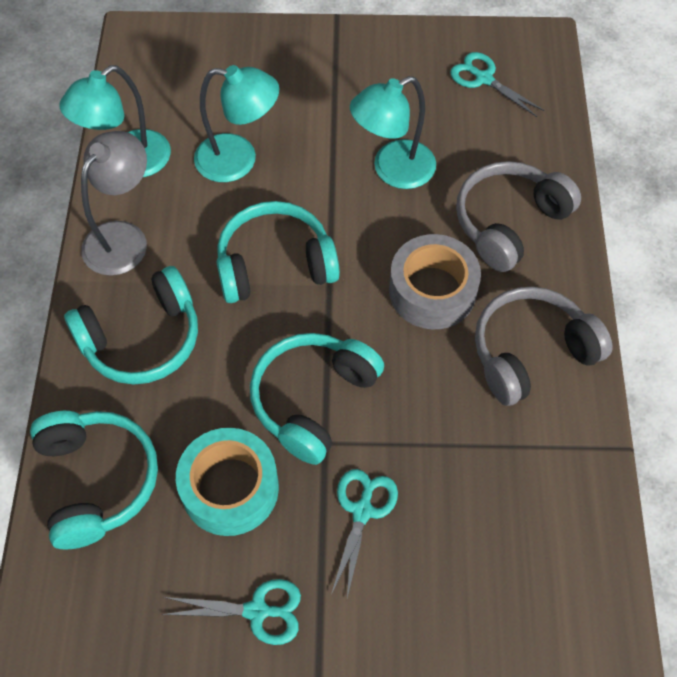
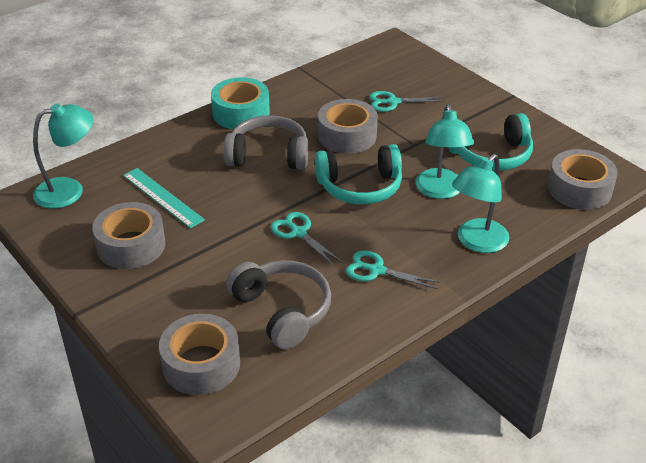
grey lamp: [81,131,147,276] = 1 -> none = 0
grey tape: [389,234,481,329] = 1 -> [92,202,165,269] [159,314,240,395] [318,99,378,154] [548,149,618,210] = 4
turquoise headphones: [30,411,158,549] [64,266,198,385] [216,201,340,303] [250,333,384,465] = 4 -> [315,144,402,204] [448,113,533,170] = 2
turquoise ruler: none = 0 -> [123,168,205,228] = 1

